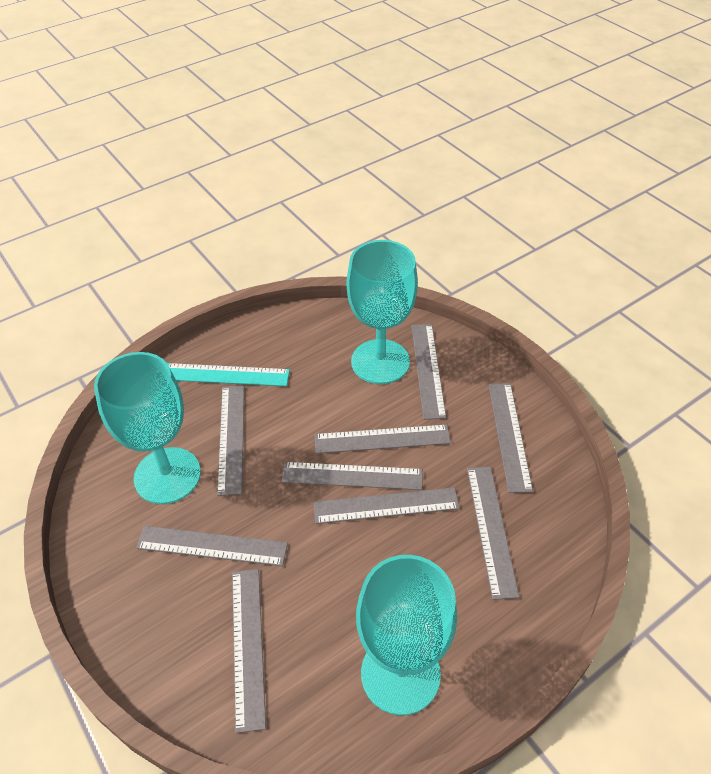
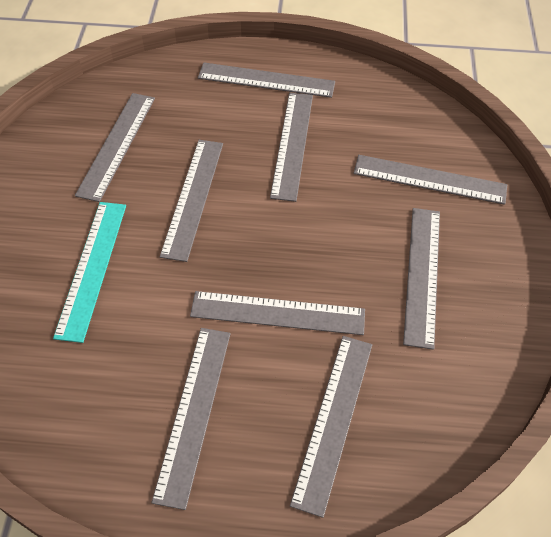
turquoise goblet: [94,352,201,504] [347,240,418,384] [356,555,457,715] = 3 -> none = 0

